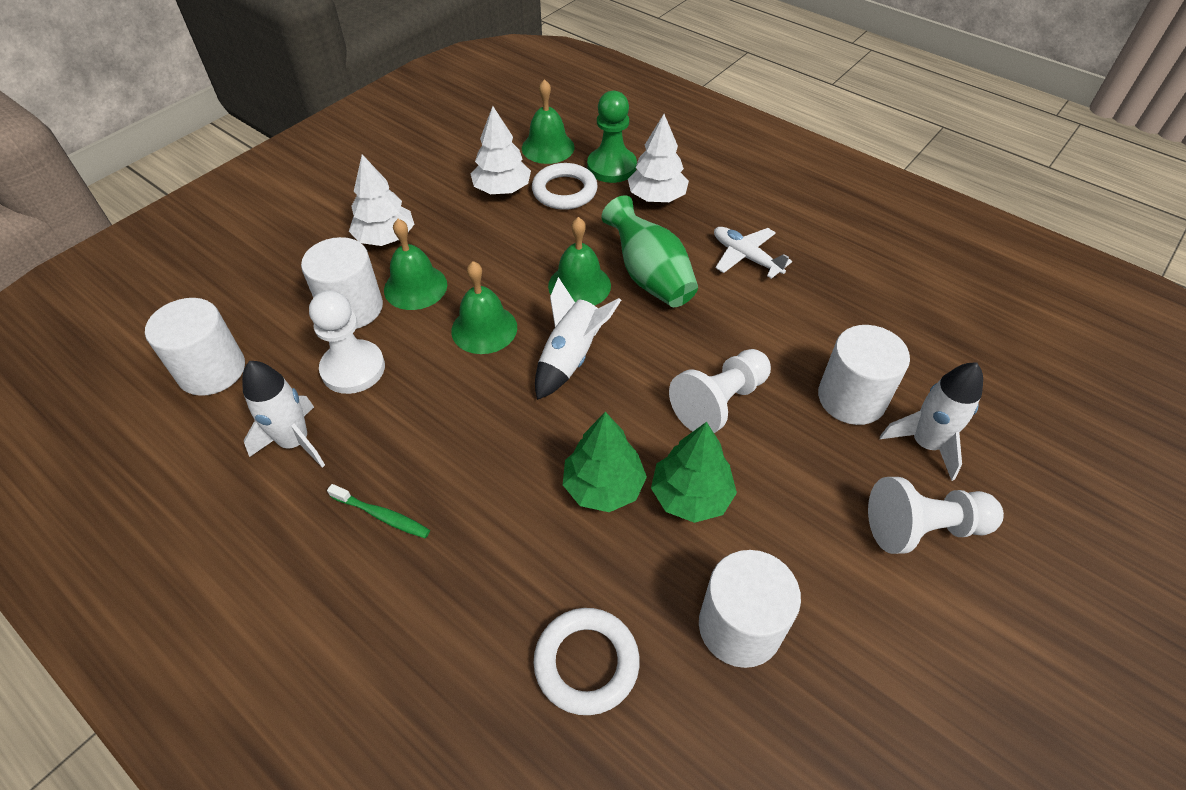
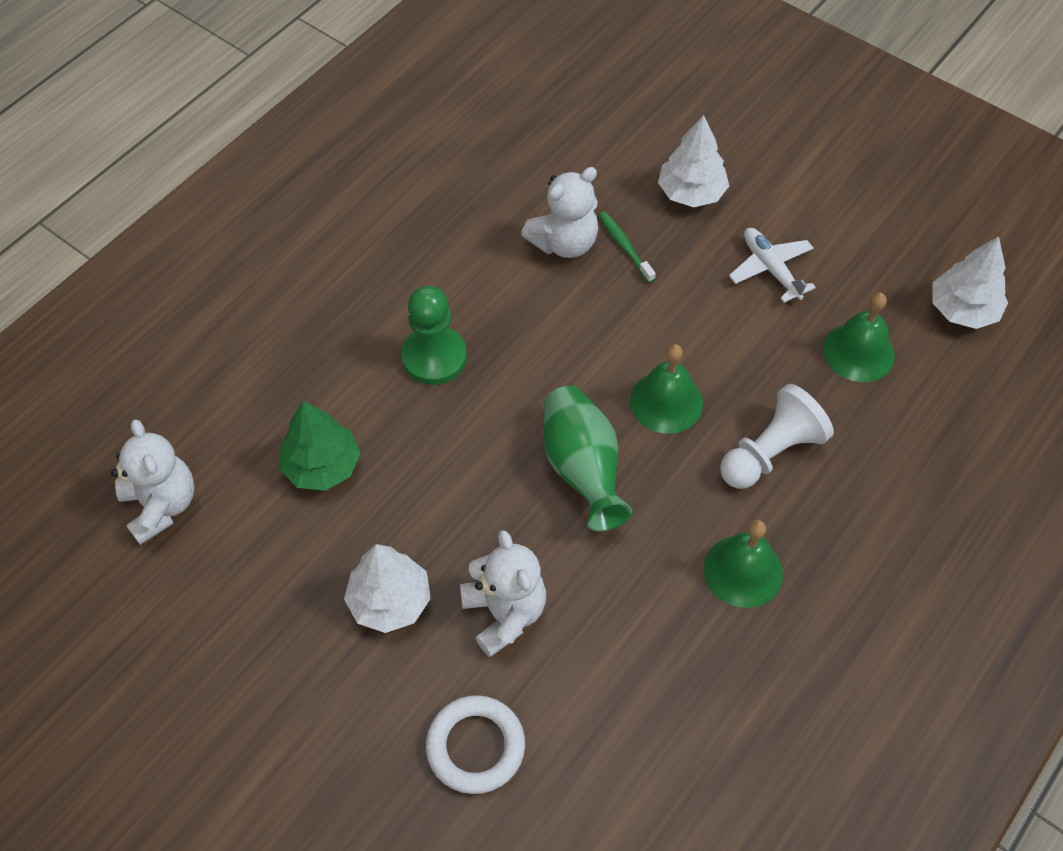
green bell: [384,219,447,310] [451,261,517,354] [522,79,574,164] [548,217,611,306] = 4 -> [630,344,703,434] [704,520,783,608] [823,293,895,382] = 3
green tree: [563,412,647,512] [651,422,737,523] = 2 -> [279,401,360,491] = 1
white cylinder: [145,298,245,396] [301,237,383,329] [699,550,801,668] [818,325,910,425] = 4 -> none = 0
white pawn: [309,290,385,394] [669,349,771,433] [868,477,1004,554] = 3 -> [720,384,834,489] = 1
white ring: [532,163,598,210] [534,608,640,715] = 2 -> [426,695,525,794] = 1
white rocket: [242,361,325,468] [535,277,621,400] [880,362,983,481] = 3 -> none = 0
white teddy bear: none = 0 -> [111,419,195,545] [460,530,546,657] [521,167,598,258] = 3

